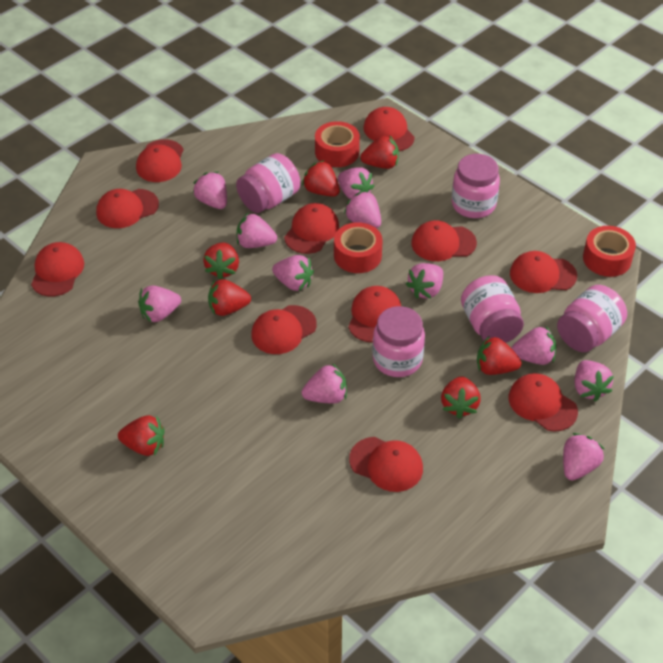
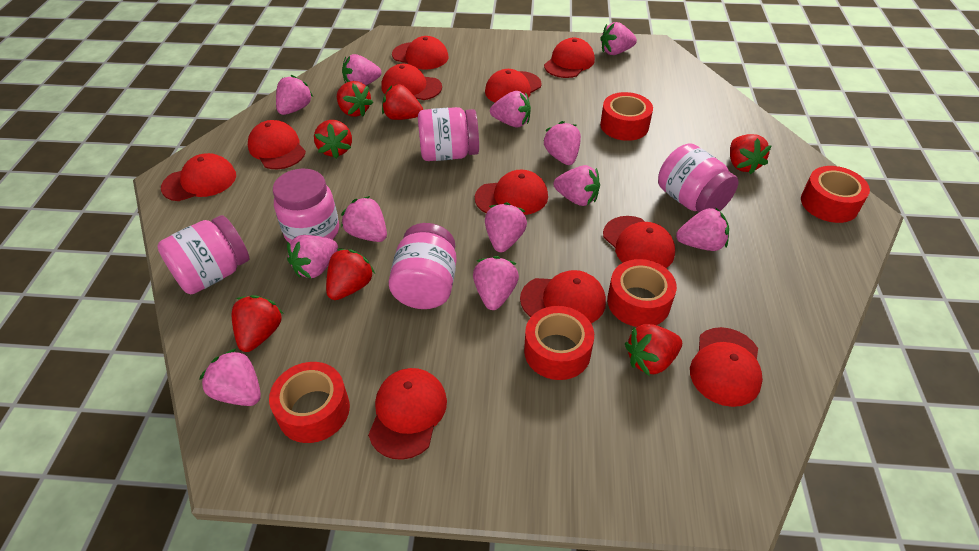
pink strawberry: [138,286,181,323] [193,172,227,209] [236,213,277,248] [272,255,314,291] [302,363,347,404] [338,167,374,199] [344,191,381,228] [406,263,443,299] [511,327,556,365] [563,433,604,480] [574,360,614,402] = 11 -> [199,348,261,406] [276,75,313,115] [287,235,338,278] [341,196,387,242] [342,54,381,86] [473,256,519,310] [485,202,527,252] [490,91,531,127] [543,121,581,165] [553,165,600,206] [600,22,637,55] [676,207,729,251] = 12
red tape: [315,121,360,167] [334,222,383,273] [583,226,636,277] = 3 -> [269,362,350,443] [524,306,594,380] [600,92,653,141] [607,259,677,327] [801,166,870,223] = 5

